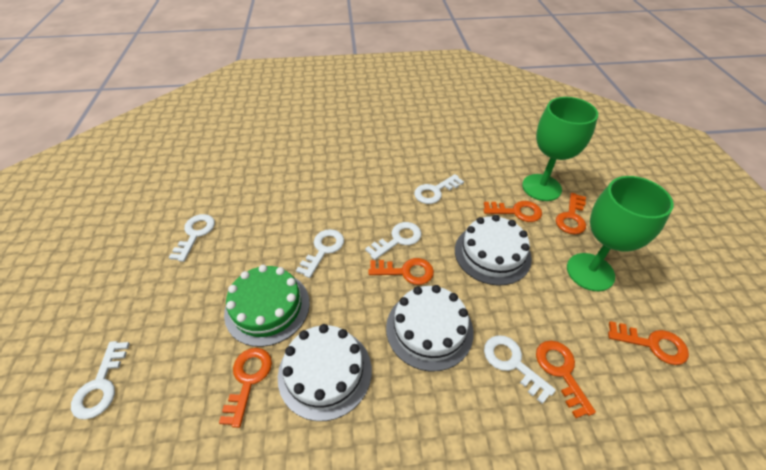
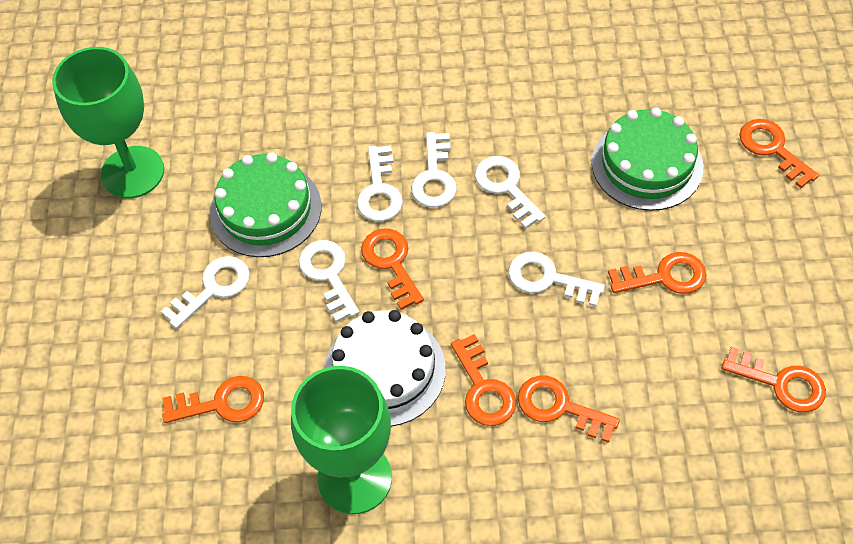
green cake: [224,265,310,347] = 1 -> [210,152,321,257] [592,107,703,211] = 2
orange key: [219,348,272,428] [368,258,434,285] [484,201,542,222] [536,341,596,418] [556,193,586,234] [608,321,689,365] = 6 -> [162,376,264,423] [361,229,424,310] [451,334,516,426] [518,376,620,443] [608,252,707,294] [722,347,826,412] [739,119,819,188] = 7
white cake: [278,324,372,421] [386,285,474,372] [455,215,532,286] = 3 -> [324,310,446,426] = 1

